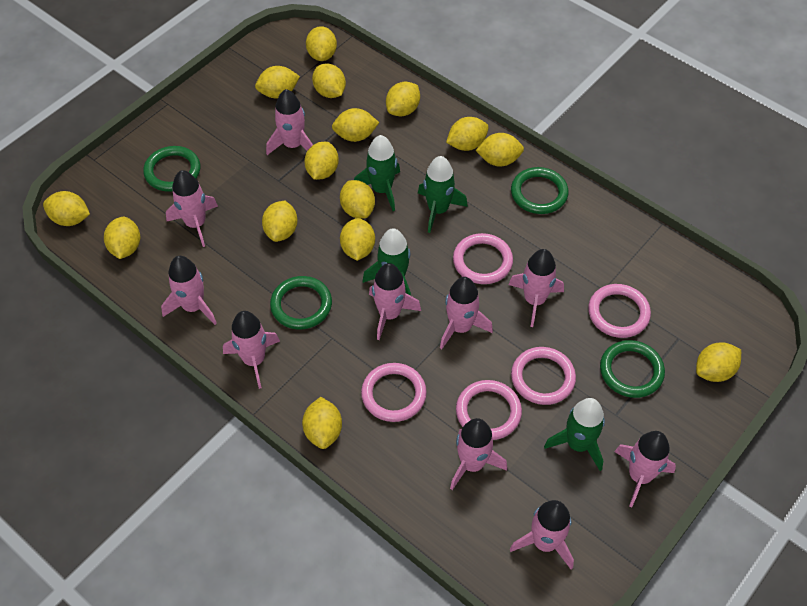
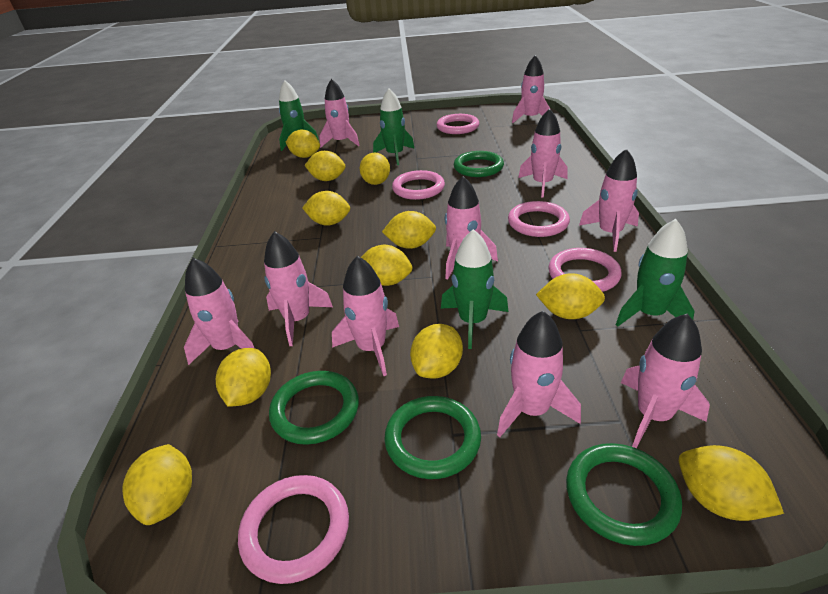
yellow lemon: [43,191,90,226] [104,217,140,259] [255,66,300,98] [262,201,298,242] [302,397,342,449] [304,142,339,180] [306,26,337,61] [312,64,346,98] [332,108,379,142] [340,180,375,219] [340,218,375,261] [386,82,420,116] [446,117,489,151] [475,133,524,167] [696,342,741,382] = 15 -> [122,444,192,525] [216,348,271,407] [286,130,320,158] [302,191,350,226] [305,151,345,181] [360,153,390,185] [360,245,412,286] [382,211,436,249] [410,324,463,378] [536,273,605,319] [679,445,784,521] = 11

